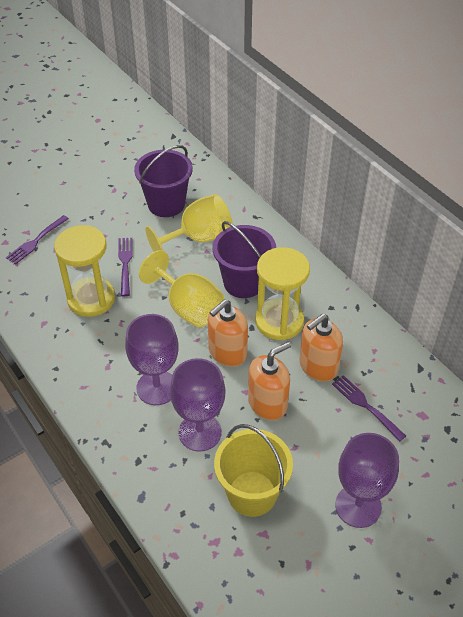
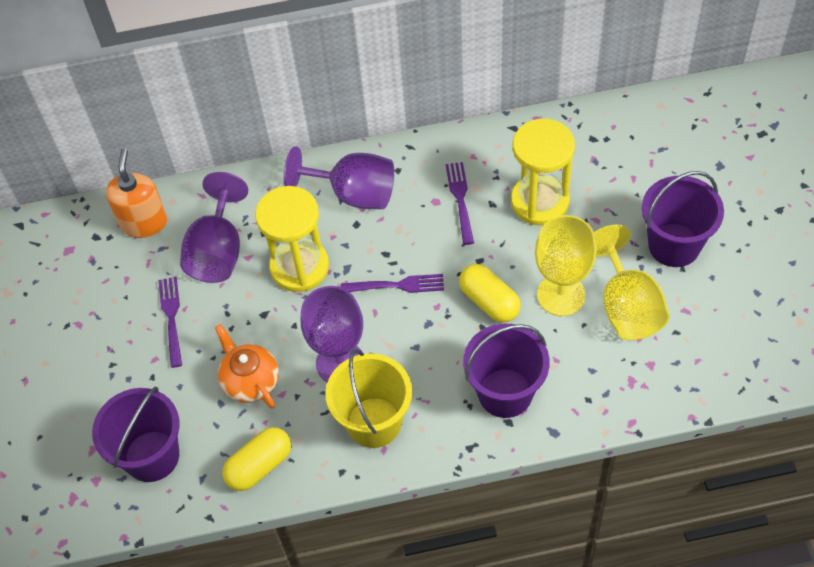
orange soap dispenser: [208,300,248,367] [248,342,291,420] [300,314,343,381] = 3 -> [106,149,167,238] = 1
orange teapot: none = 0 -> [215,324,279,409] = 1
purple bucket: [134,145,193,217] [213,221,276,298] = 2 -> [92,387,179,482] [463,324,550,418] [642,171,724,267] = 3
yellow capsule: none = 0 -> [222,427,291,491] [459,264,521,323] = 2

